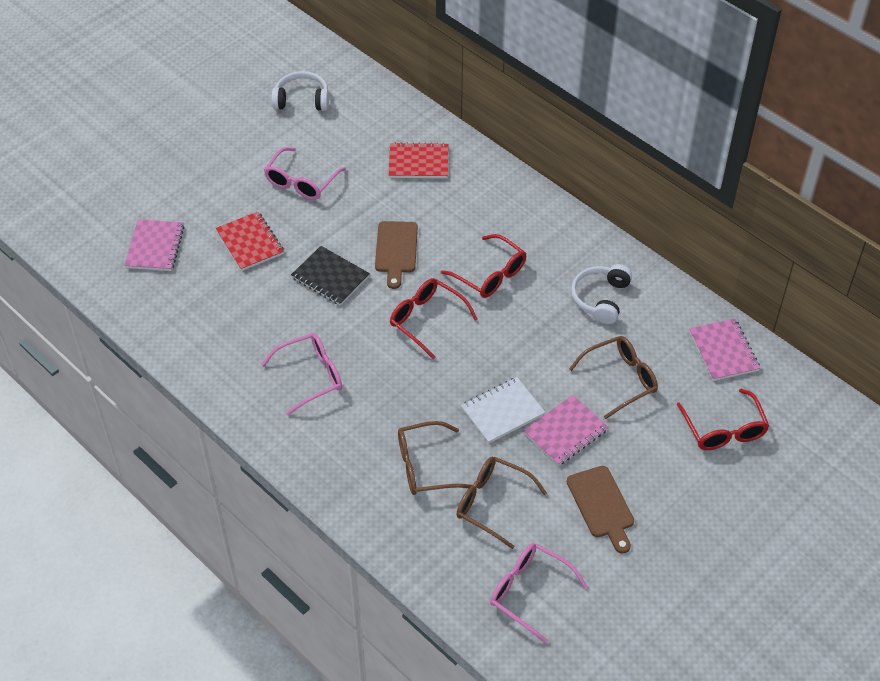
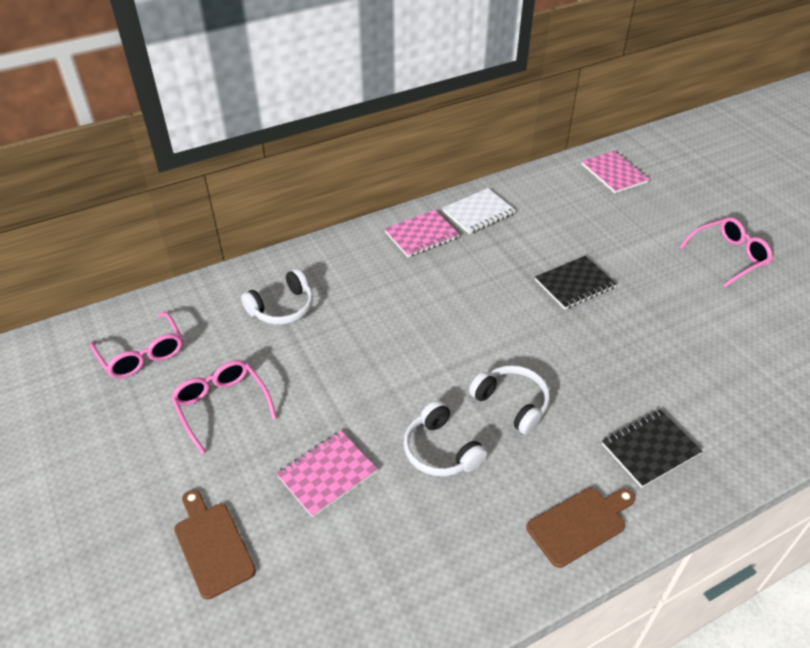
black notebook: [291,246,370,305] = 1 -> [535,256,616,309] [602,410,702,488] = 2
brown glasses: [398,421,473,495] [457,457,547,549] [569,336,658,419] = 3 -> none = 0
red glasses: [390,278,478,359] [441,234,526,298] [676,389,769,450] = 3 -> none = 0
red notebook: [216,212,284,271] [389,142,448,178] = 2 -> none = 0
white headphones: [271,71,329,111] [571,264,632,324] = 2 -> [241,269,313,325] [404,400,487,476] [469,365,550,435] = 3

